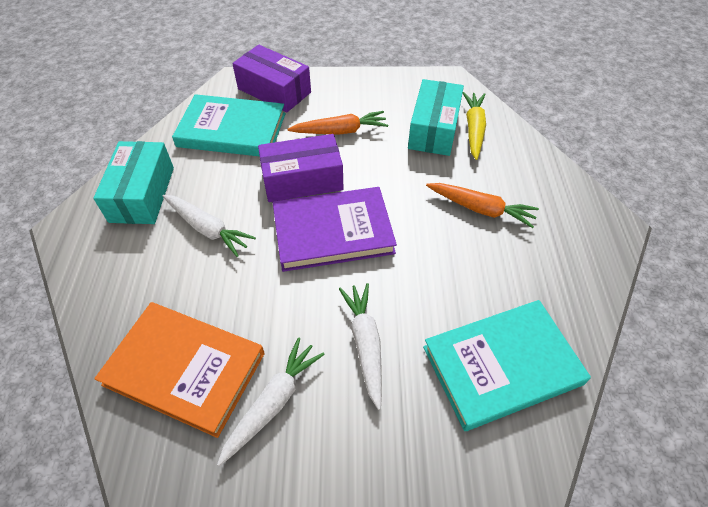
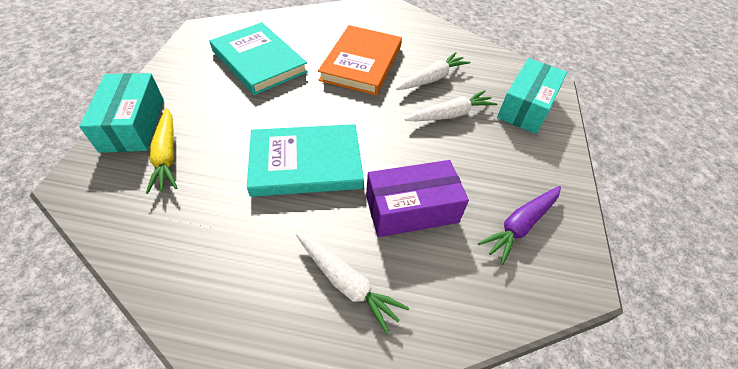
orange carrot: [288,111,388,135] [426,183,539,228] = 2 -> none = 0
purple book: [273,187,397,272] = 1 -> none = 0
purple box: [232,45,311,113] [258,134,343,202] = 2 -> [366,160,469,237] = 1
purple carrot: none = 0 -> [478,186,561,265] = 1

